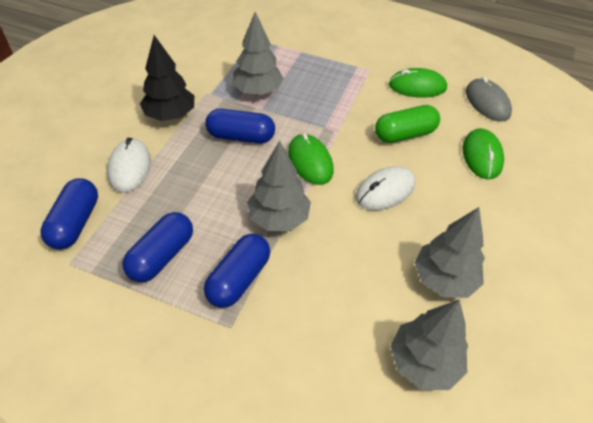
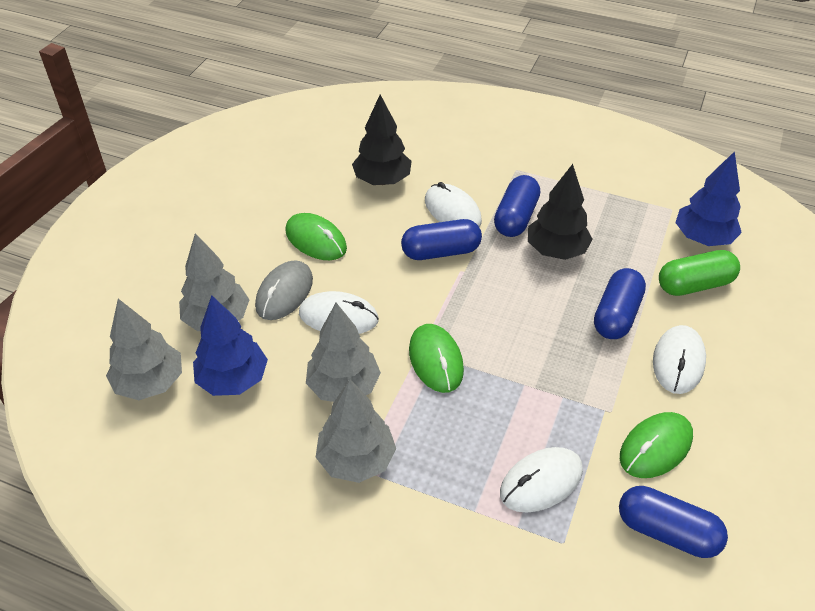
black tree: [140,35,194,121] = 1 -> [352,95,412,185] [528,164,592,260] = 2
blue tree: none = 0 -> [193,295,268,396] [675,151,742,246] = 2
white mouse: [107,138,151,193] [356,166,415,210] = 2 -> [299,291,379,334] [425,182,482,227] [500,447,583,513] [653,325,706,394] = 4

